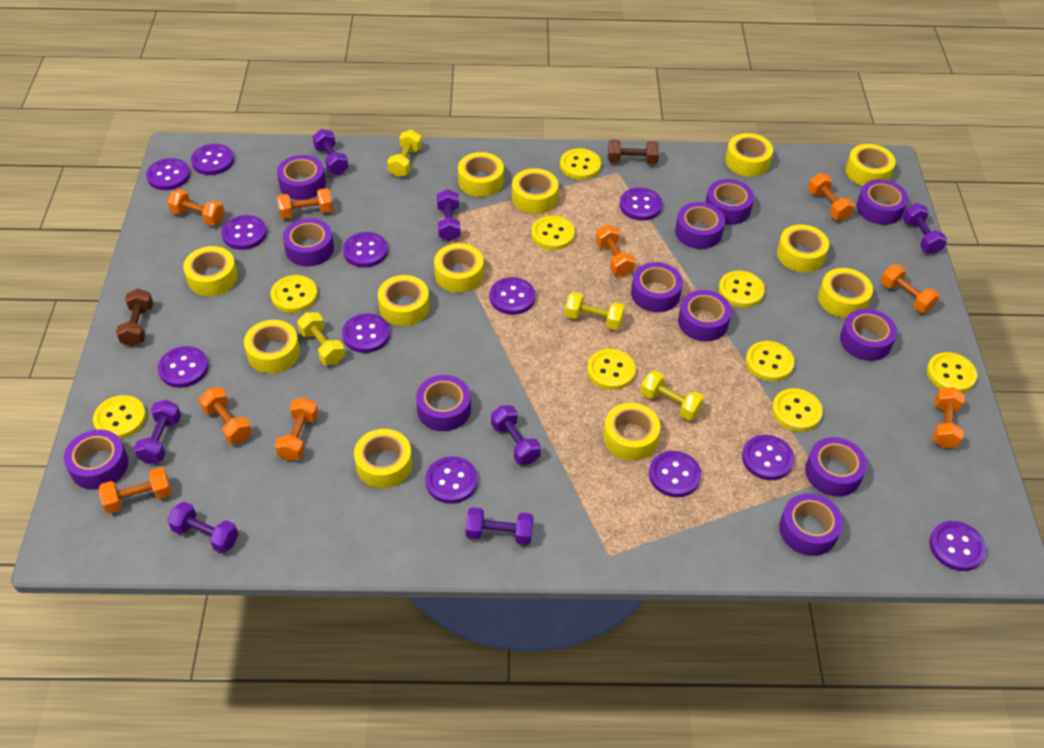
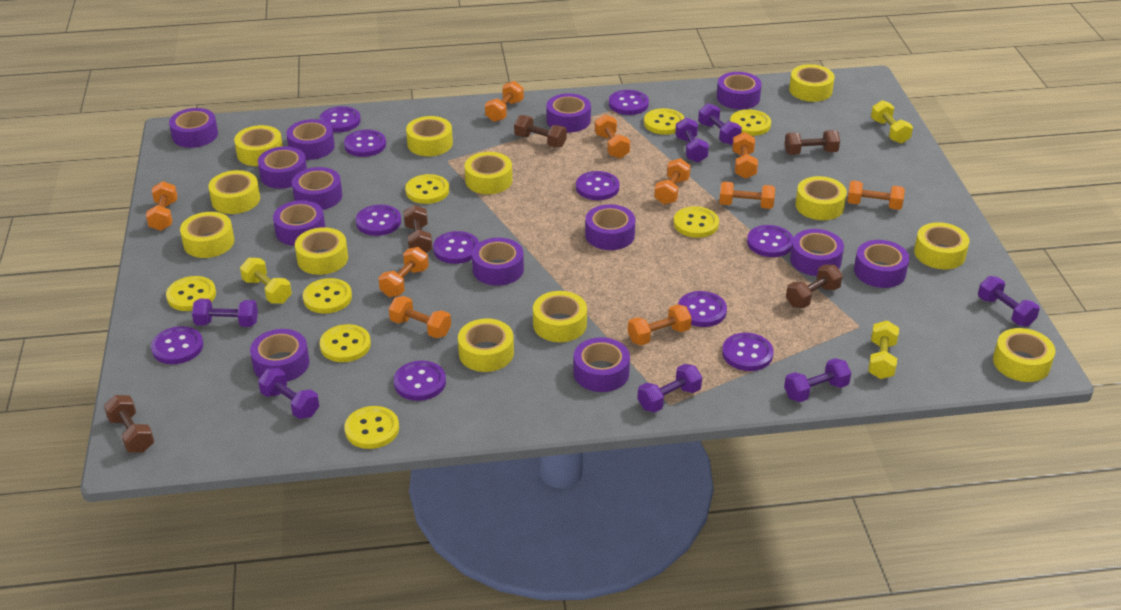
brown dumbbell: [116,289,154,347] [608,140,659,164] = 2 -> [104,395,154,453] [403,205,432,253] [514,115,567,148] [785,130,840,155] [786,264,843,308] = 5
orange dumbbell: [99,467,171,514] [167,189,225,225] [199,387,252,444] [275,397,318,461] [277,188,333,219] [595,225,635,276] [808,173,855,221] [881,265,939,313] [933,387,965,448] = 9 -> [146,181,177,231] [379,247,429,297] [389,296,451,338] [485,81,524,122] [595,114,630,159] [628,304,692,345] [654,158,691,205] [719,181,775,209] [732,132,758,179] [847,180,905,210] = 10
purple button: [146,158,190,190] [158,346,209,388] [191,144,234,175] [221,215,267,250] [342,313,390,353] [343,232,388,268] [425,456,478,504] [490,277,535,315] [620,188,662,221] [649,451,701,497] [742,435,794,480] [929,521,986,571] = 12 -> [151,326,203,364] [319,106,361,133] [344,130,386,157] [356,205,401,236] [394,361,446,401] [433,231,479,264] [576,171,619,200] [609,90,649,115] [678,291,727,327] [722,333,774,371] [747,225,793,257] = 11
purple tape: [64,429,129,490] [277,155,326,200] [283,218,334,267] [416,375,471,431] [631,262,683,312] [675,202,725,249] [678,290,732,341] [705,179,754,225] [779,493,843,556] [805,437,867,496] [840,309,897,361] [856,179,908,225] = 12 -> [169,108,218,148] [250,329,309,382] [258,146,307,189] [273,200,325,246] [286,119,335,160] [292,167,342,210] [472,238,524,286] [546,93,591,133] [573,337,630,392] [585,204,635,250] [717,72,762,109] [790,229,844,276] [854,240,909,288] = 13
yellow button: [93,395,146,439] [271,275,318,313] [531,215,575,250] [560,148,601,180] [587,349,636,390] [719,271,765,308] [746,341,795,381] [772,388,823,431] [927,352,977,393] = 9 -> [166,276,216,311] [303,278,352,313] [320,324,371,362] [345,406,399,449] [405,174,449,204] [644,108,684,135] [674,206,719,238] [730,109,771,136] = 8
yellow dumbbell: [297,312,345,365] [387,130,422,177] [565,292,625,330] [641,370,704,420] = 4 -> [240,258,292,304] [868,320,899,379] [871,100,913,144] = 3

